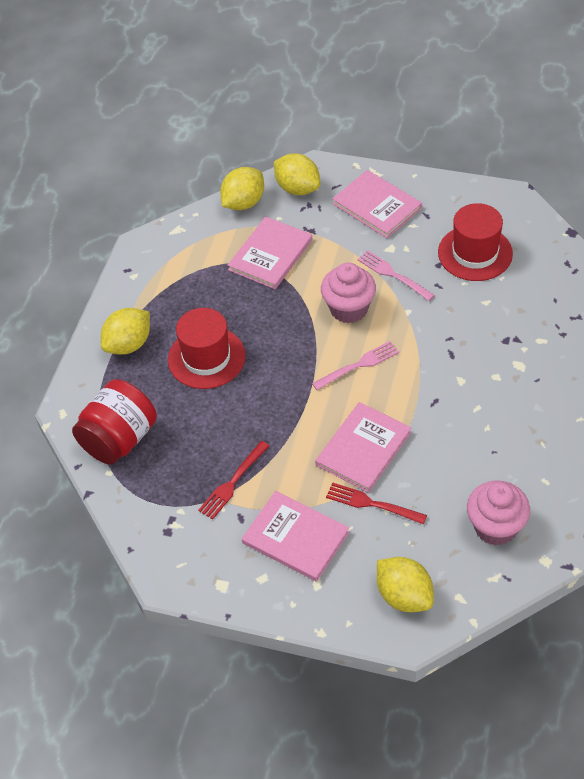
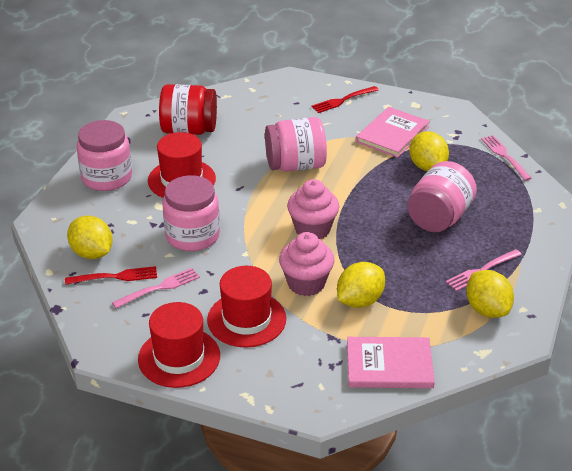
pink book: [227,216,312,289] [242,491,349,582] [315,402,411,493] [332,170,422,238] = 4 -> [347,337,435,388] [356,107,430,158] = 2
pink fork: [312,341,399,390] [357,250,435,301] = 2 -> [112,268,200,308] [446,249,522,291] [481,135,532,181] = 3
pink jar: none = 0 -> [76,120,132,191] [162,175,220,251] [265,117,327,172] [407,161,477,232] = 4
red hat: [168,308,245,389] [438,203,513,281] = 2 -> [138,302,220,388] [148,132,216,198] [207,266,286,347] = 3

